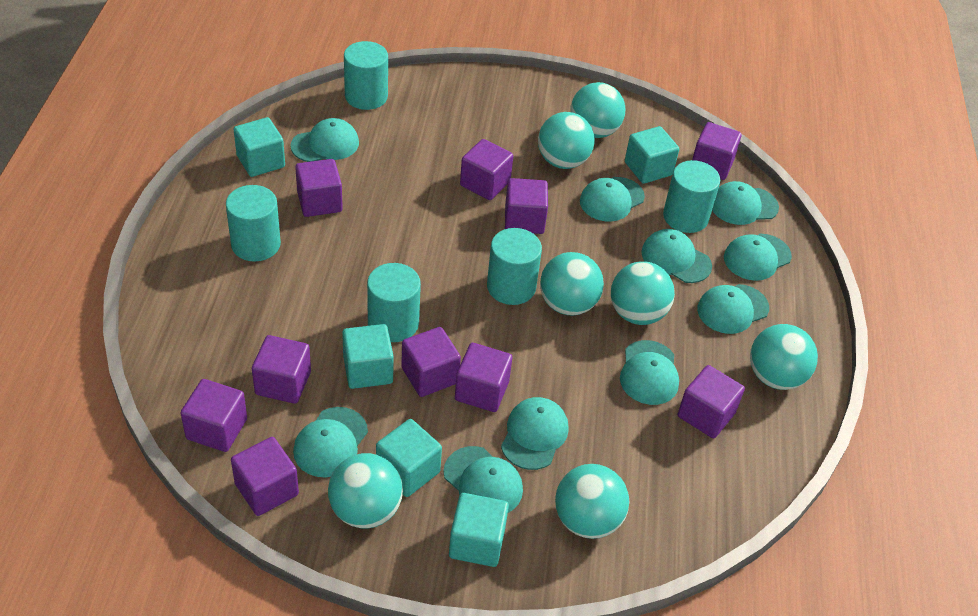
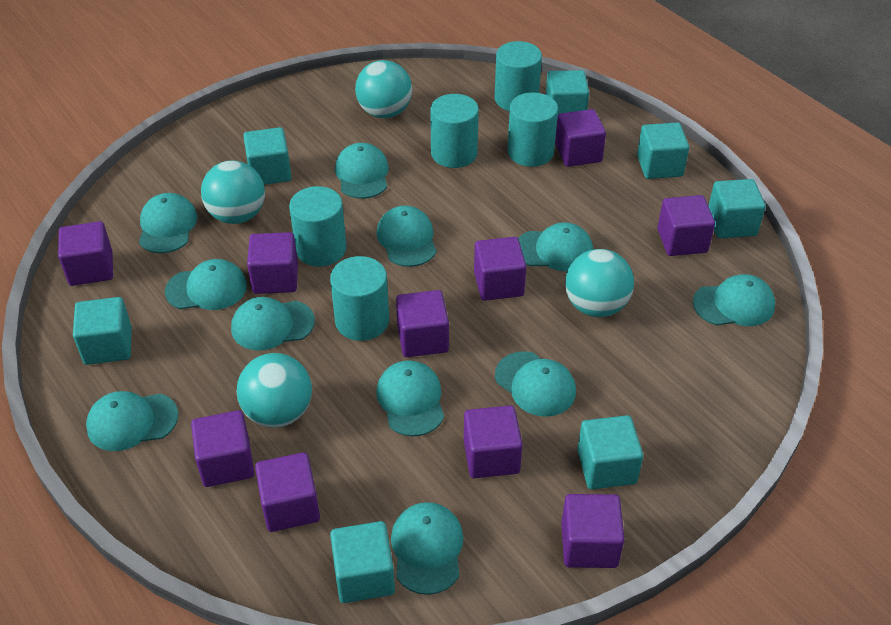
turquoise ball: [328,453,403,529] [538,112,594,169] [540,252,604,316] [555,464,629,539] [570,82,625,138] [611,261,675,325] [750,324,818,390] = 7 -> [201,160,265,224] [237,353,312,428] [355,60,412,118] [565,249,634,317] = 4
turquoise cap: [290,118,359,162] [293,407,368,477] [443,446,523,513] [501,397,569,470] [580,177,645,222] [620,340,679,405] [641,229,712,283] [697,284,769,334] [712,181,779,225] [724,234,792,281] = 10 -> [86,391,179,451] [139,193,197,253] [165,259,247,310] [231,297,315,351] [335,143,389,199] [376,360,444,436] [377,206,437,267] [391,502,463,595] [495,351,576,417] [518,222,593,271] [693,274,775,326] = 11
turquoise cube: [234,117,285,177] [342,324,394,389] [376,419,442,497] [449,493,509,567] [625,126,679,184] = 5 -> [73,297,132,365] [243,127,292,185] [330,521,395,603] [546,70,589,117] [577,415,643,489] [637,122,689,179] [708,179,766,238] = 7

